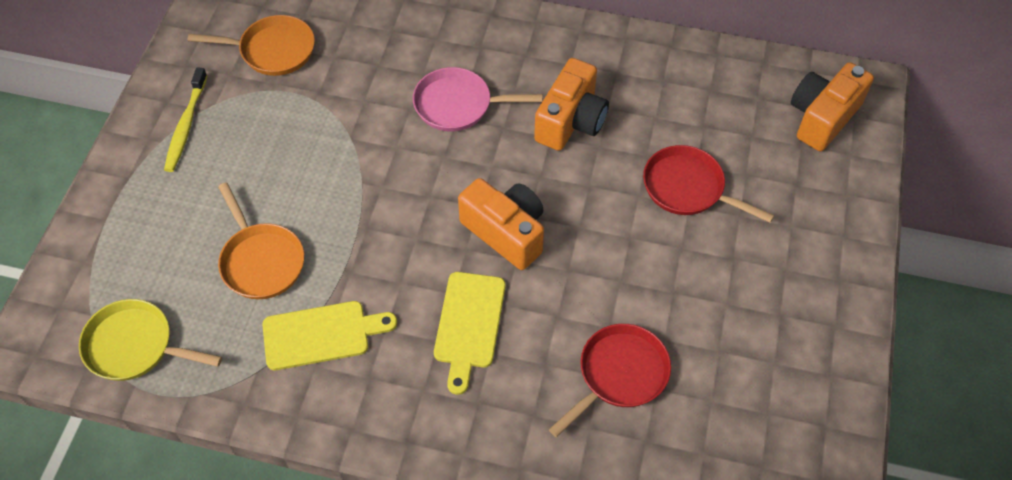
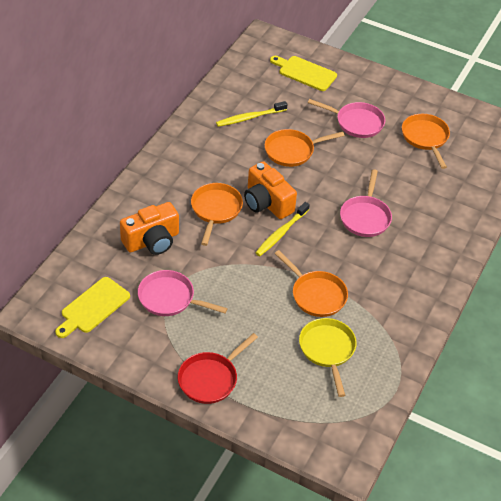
orange camera: [458,178,544,270] [534,58,609,151] [791,62,874,151] = 3 -> [120,202,179,255] [244,161,297,219] = 2
orange pan: [188,15,315,76] [218,182,304,299] = 2 -> [191,183,243,246] [265,129,345,167] [274,250,348,317] [402,114,450,169] = 4
pink pan: [413,67,543,132] = 1 -> [138,270,228,316] [308,99,385,138] [340,169,392,237] = 3
red pan: [549,324,671,437] [643,145,775,223] = 2 -> [178,333,258,404] = 1
yellow toothbrush: [164,67,207,172] = 1 -> [216,101,287,127] [255,202,310,256] = 2

